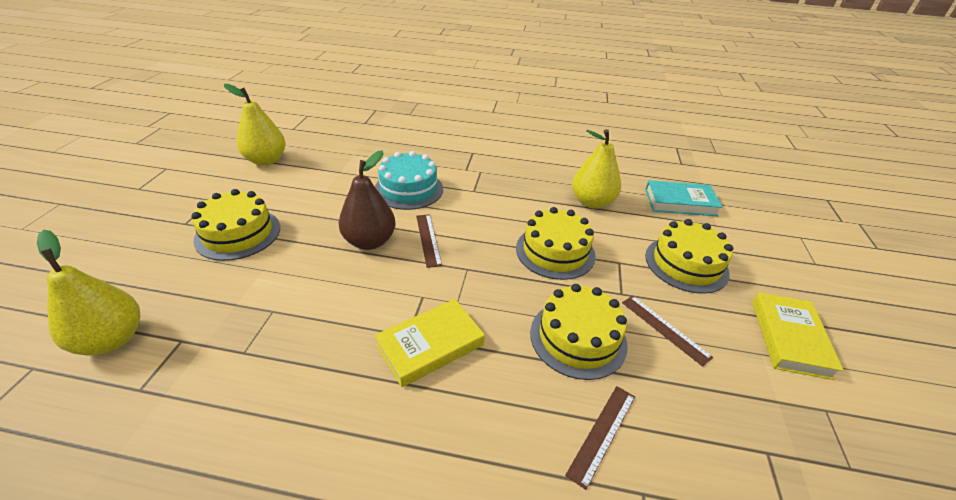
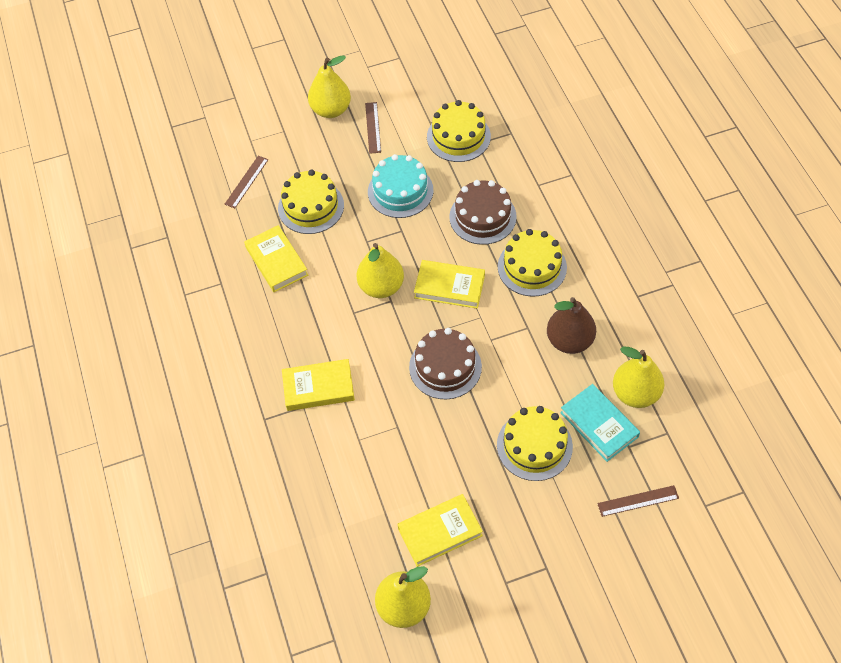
brown cake: none = 0 -> [409,328,482,399] [449,180,517,245] = 2
yellow book: [375,299,485,387] [752,292,844,380] = 2 -> [244,225,308,292] [282,359,355,411] [397,494,483,567] [414,260,485,309] = 4
yellow pear: [37,230,140,355] [224,84,286,166] [572,129,621,209] = 3 -> [308,55,351,118] [357,243,404,298] [375,566,431,628] [613,347,664,408] = 4

